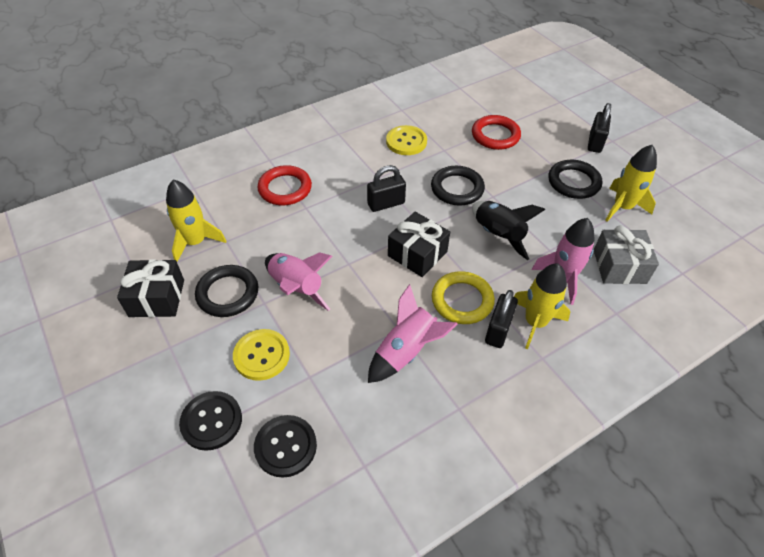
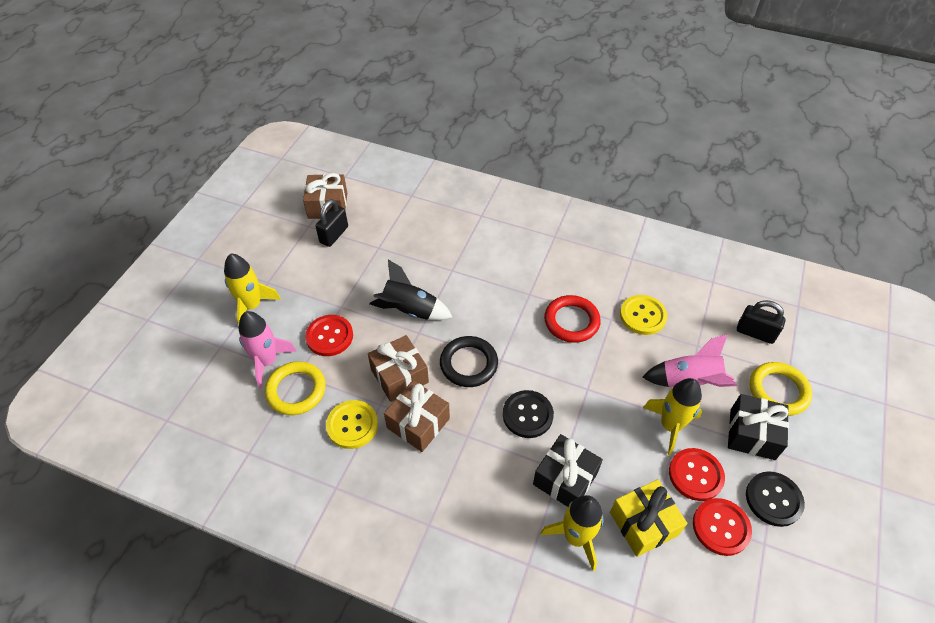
black padlock: [367,165,406,212] [485,290,518,348] [588,103,611,153] = 3 -> [315,199,348,247] [737,300,786,344] = 2
black ring: [195,265,258,317] [431,166,485,206] [548,160,602,199] = 3 -> [440,336,498,387] = 1
brown gift: none = 0 -> [303,173,347,219] [368,335,429,402] [384,380,450,452] = 3
grey gift: [594,225,659,284] = 1 -> none = 0
pink rocket: [265,252,333,311] [368,284,458,383] [532,218,595,305] = 3 -> [239,311,296,388] [643,334,737,387] = 2
red button: none = 0 -> [305,315,353,356] [669,448,725,501] [693,498,752,556] = 3
red ring: [258,165,312,205] [472,115,521,150] = 2 -> [544,295,601,343] = 1
yellow gift: none = 0 -> [610,479,687,557] = 1
yellow ring: [432,271,495,324] = 1 -> [265,361,326,415] [750,362,812,416] = 2

